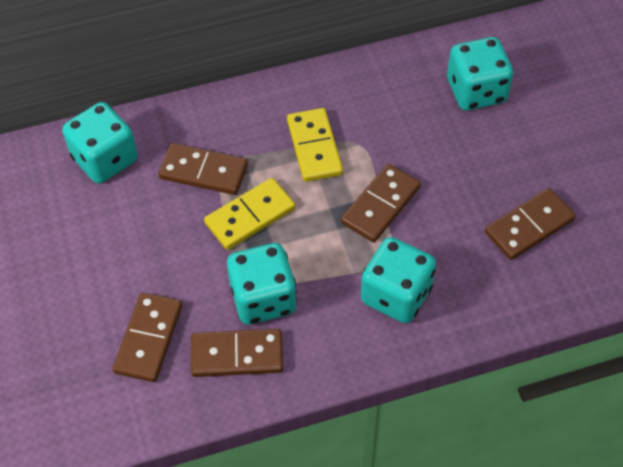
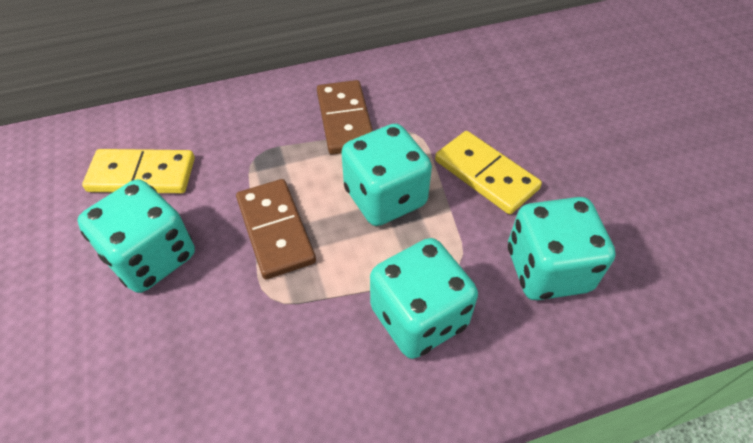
brown domino: [113,292,182,382] [158,143,248,195] [191,329,283,377] [341,164,421,243] [485,188,576,260] = 5 -> [236,179,316,279] [317,80,373,155] = 2

